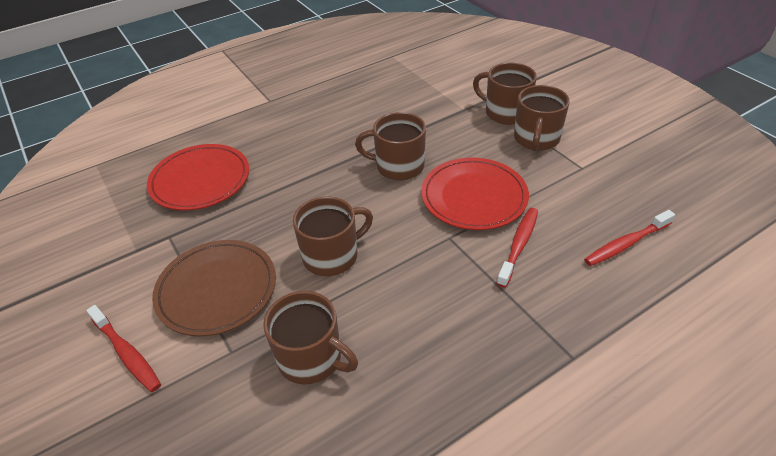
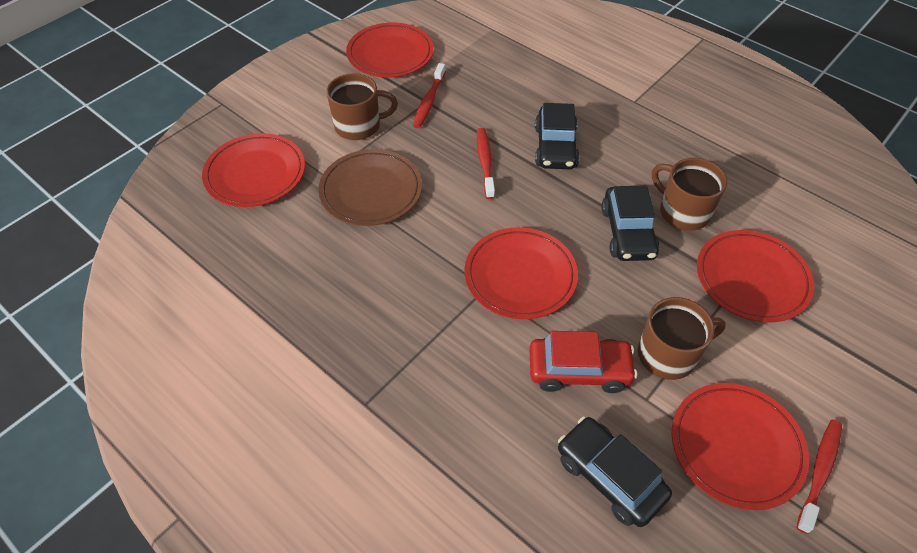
black car: none = 0 -> [535,103,579,169] [558,417,672,527] [601,186,660,261] = 3
brown mug: [263,291,358,385] [293,196,373,276] [355,112,426,180] [473,62,537,125] [514,85,570,151] = 5 -> [327,73,398,140] [638,297,726,380] [652,158,727,231] = 3
red car: none = 0 -> [529,331,637,393] = 1
red plate: [147,144,249,210] [421,158,529,230] = 2 -> [202,133,305,207] [346,23,434,77] [465,227,578,319] [672,383,809,510] [697,230,814,323] = 5

